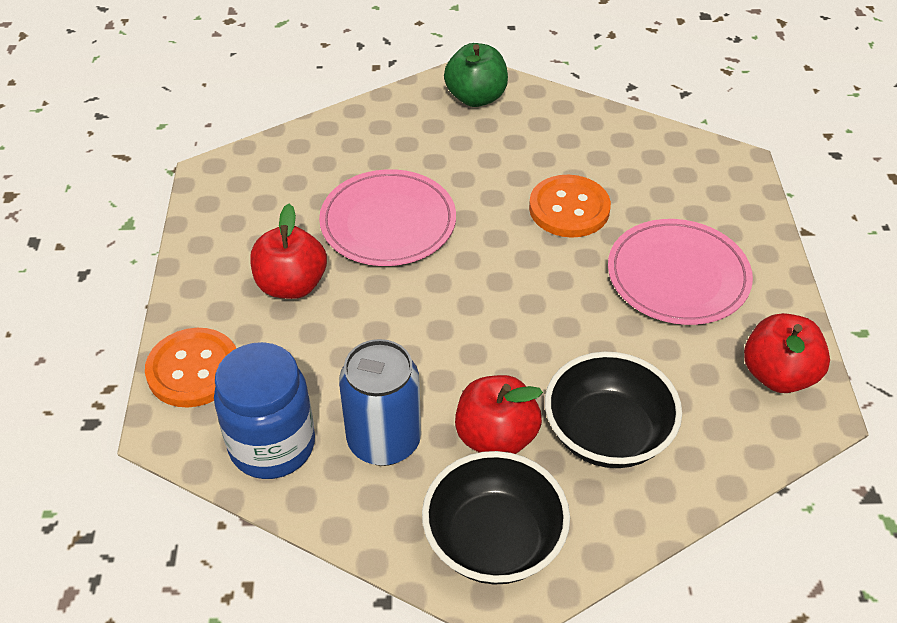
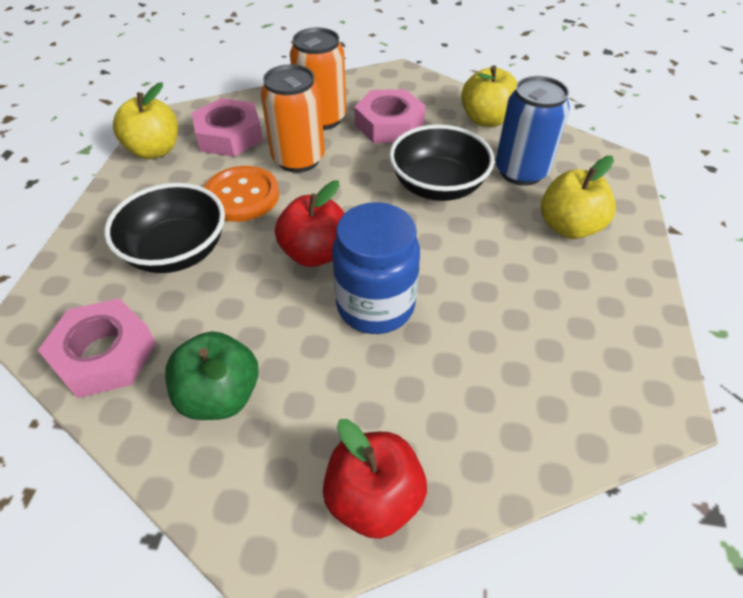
orange button: [145,328,236,407] [529,175,611,238] = 2 -> [204,166,279,222] = 1
orange can: none = 0 -> [261,64,325,173] [290,28,346,130] = 2
pink nut: none = 0 -> [38,298,156,398] [192,98,263,157] [354,89,426,143] = 3
pink plate: [319,169,456,266] [608,219,753,325] = 2 -> none = 0
red apple: [250,204,327,299] [455,375,543,454] [744,313,830,393] = 3 -> [275,180,345,267] [323,419,427,539] = 2
yellow apple: none = 0 -> [113,82,178,159] [461,65,517,127] [541,156,616,239] = 3

